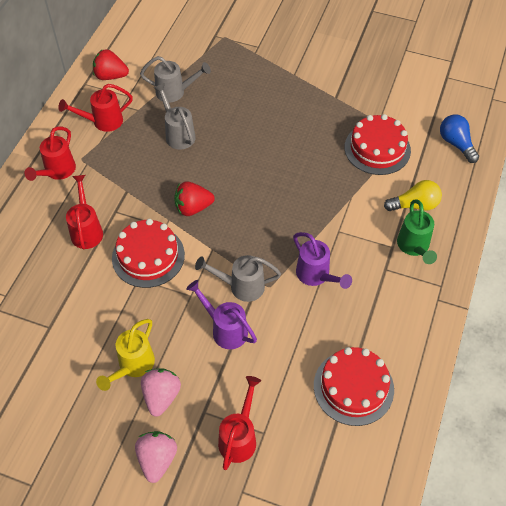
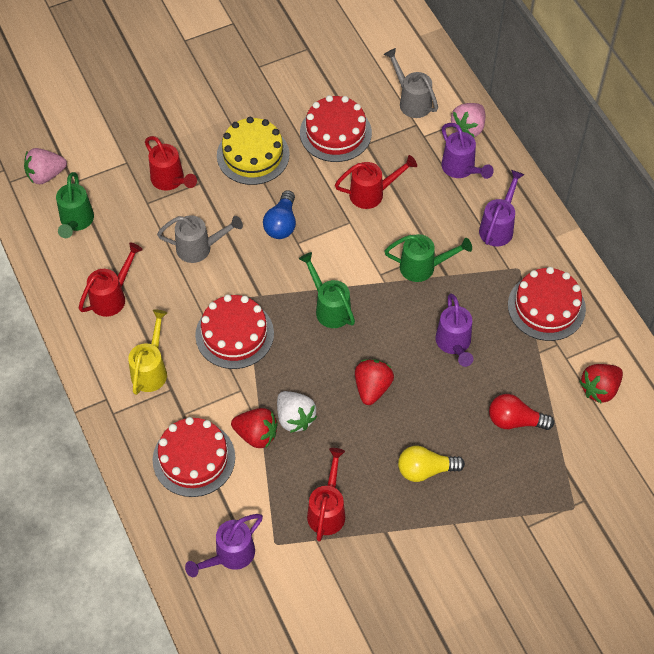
green watering can: [397,200,437,264] = 1 -> [56,172,94,238] [299,252,355,328] [385,234,472,282] = 3
grey watering can: [140,56,211,102] [154,83,196,150] [195,255,281,302] = 3 -> [157,215,243,263] [384,48,438,118] = 2
purple watering can: [186,280,257,349] [293,232,352,289] = 2 -> [185,514,263,577] [435,293,474,367] [441,123,494,179] [479,170,525,247] = 4
red cake: [112,219,185,288] [314,347,394,426] [345,114,411,175] = 3 -> [153,417,235,497] [195,294,274,369] [300,95,372,162] [508,267,586,341] = 4
red light bulb: none = 0 -> [489,394,554,430] = 1
red strawberry: [93,49,129,80] [174,181,215,216] = 2 -> [231,408,278,448] [355,359,394,405] [579,364,623,404] = 3
white strawberry: none = 0 -> [277,391,317,433] = 1
yellow cake: none = 0 -> [217,117,290,185] = 1

